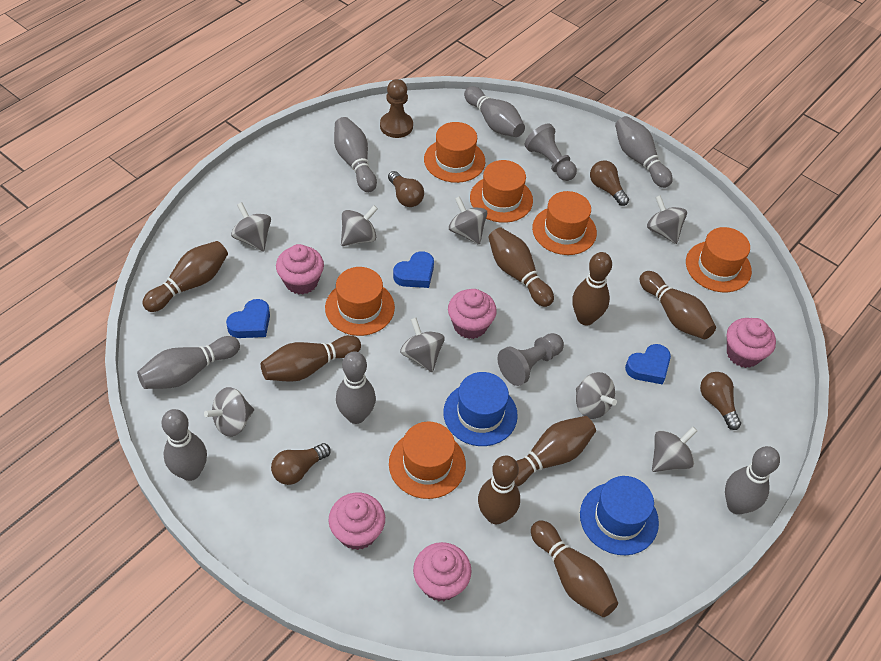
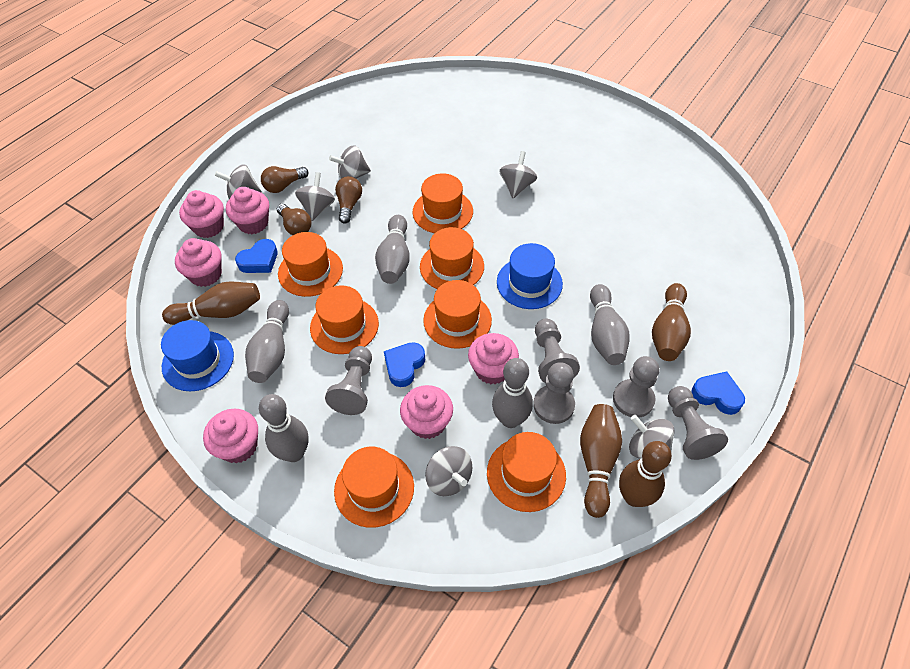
brown bowling pin: [142,241,228,312] [261,335,361,382] [478,455,520,524] [488,227,554,307] [514,416,596,487] [531,520,618,617] [572,252,612,326] [639,271,716,339] = 8 -> [162,282,260,325] [580,404,622,518] [619,441,672,507] [652,283,691,361] = 4
brown light bulb: [271,443,331,485] [388,171,424,207] [590,161,629,206] [700,372,741,430] = 4 -> [261,166,308,193] [277,204,312,235] [335,176,362,224] = 3
brown pawn: [380,79,413,138] = 1 -> none = 0
grey bowling pin: [137,336,240,389] [161,409,207,481] [334,117,377,192] [336,351,376,424] [464,86,525,137] [615,116,673,188] [725,446,780,515] = 7 -> [245,300,289,383] [259,394,308,462] [375,215,410,284] [492,358,533,428] [590,284,630,365] = 5
grey pawn: [498,333,564,386] [525,123,577,181] = 2 -> [325,346,372,415] [533,362,575,424] [535,319,580,383] [613,356,659,418] [668,386,728,460] = 5
grey spinning top: [204,387,254,437] [231,202,271,252] [341,205,378,246] [400,318,444,372] [449,196,487,245] [576,372,617,419] [647,195,687,244] [652,427,697,472] = 8 -> [215,165,262,199] [295,172,335,221] [329,145,371,179] [425,446,472,496] [499,151,537,198] [629,415,674,459] = 6
orange hat: [325,267,395,336] [389,421,466,499] [424,122,485,183] [470,160,533,223] [532,191,597,255] [686,227,752,292] = 6 -> [278,232,343,297] [310,285,379,354] [334,447,414,528] [413,174,473,233] [420,227,484,289] [423,280,492,349] [487,432,566,512] = 7
pink cupcake: [276,244,324,294] [329,493,385,550] [413,542,472,601] [448,289,497,339] [727,318,776,368] = 5 -> [175,238,222,287] [179,190,224,238] [203,409,258,463] [226,187,269,234] [400,385,453,439] [468,333,519,384] = 6

